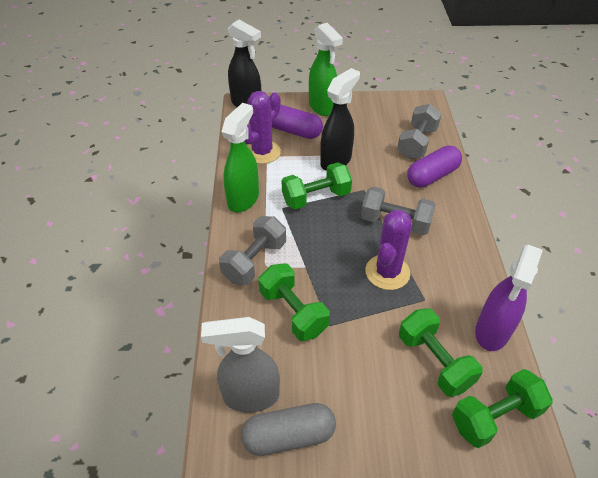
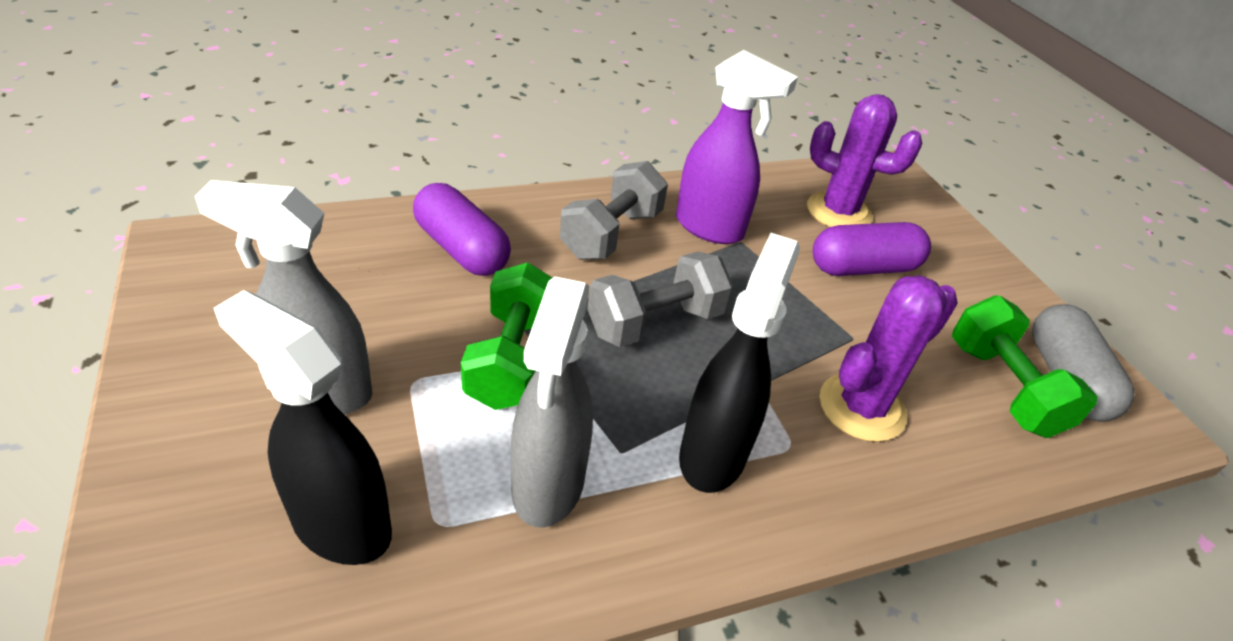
green dumbbell: [258,264,330,341] [282,162,352,209] [399,308,483,397] [452,369,553,448] = 4 -> [461,262,552,410] [952,295,1098,438] = 2
green spray bottle: [221,103,259,212] [309,23,343,116] = 2 -> none = 0
grey dumbbell: [219,216,286,285] [361,187,436,235] [397,104,442,159] = 3 -> [560,161,668,260] [587,252,733,347] = 2
grey spray bottle: [201,317,280,413] = 1 -> [195,180,373,414] [511,277,593,528] = 2

